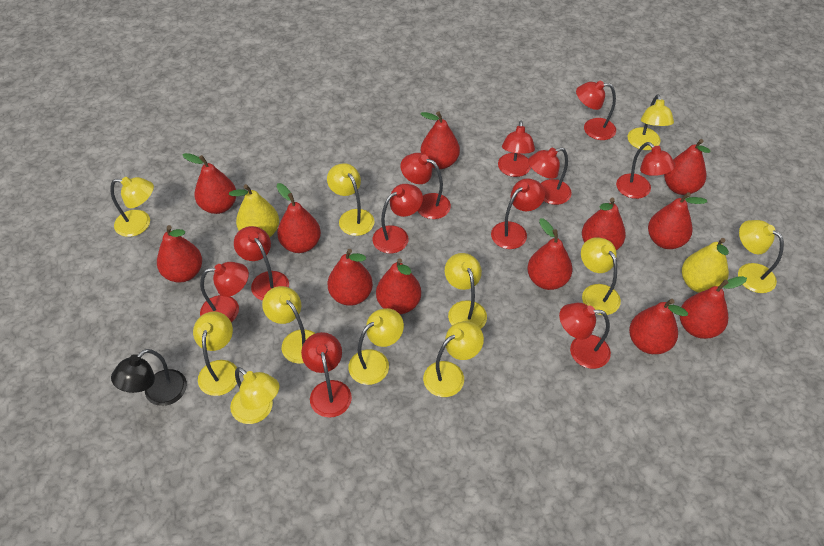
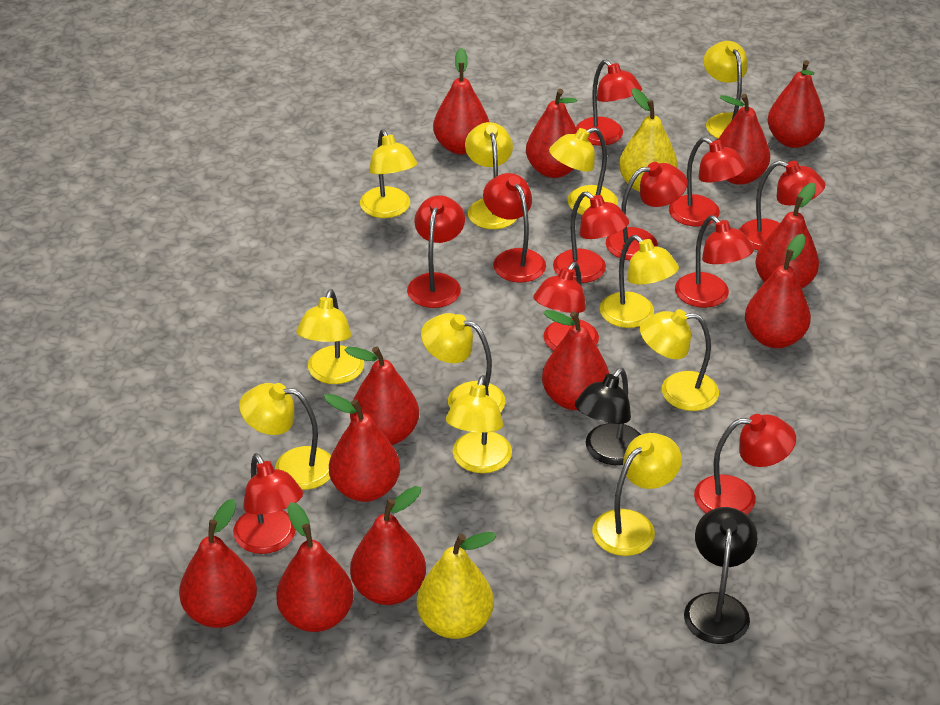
black lamp: [111,349,187,406] = 1 -> [575,368,641,465] [684,507,758,644] = 2

